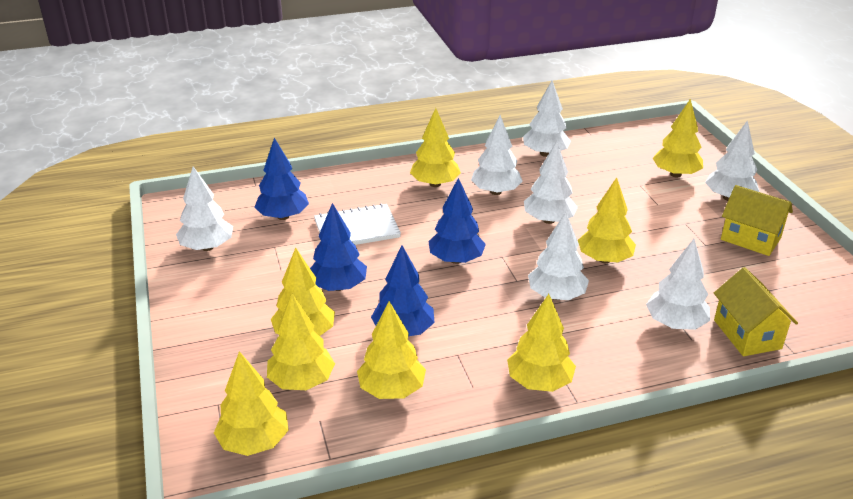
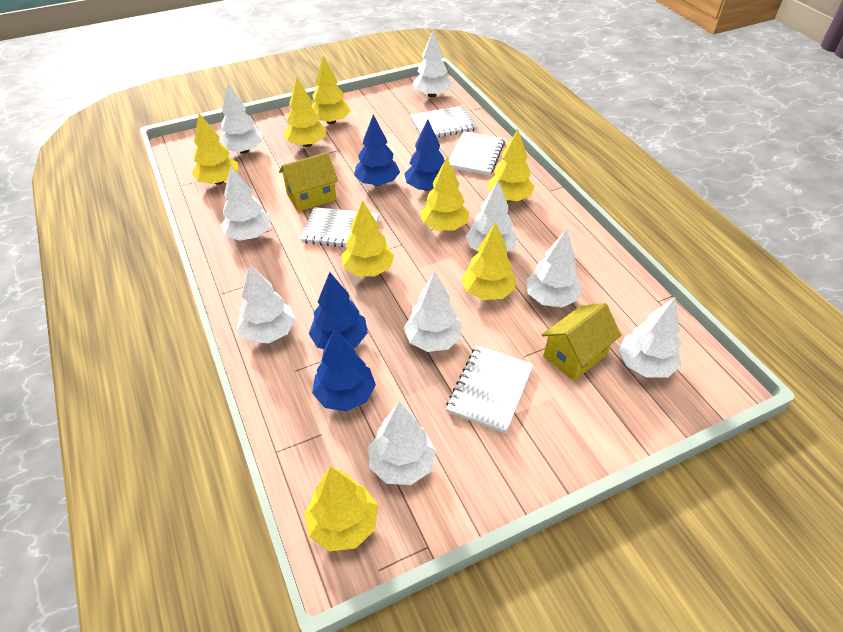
white notebook: [314,203,401,245] = 1 -> [301,207,379,247] [410,105,478,138] [446,345,534,434] [449,131,505,176] = 4
white tree: [176,166,233,251] [471,115,523,195] [523,80,571,157] [524,141,578,224] [528,212,589,300] [646,239,710,330] [705,120,759,201] = 7 -> [220,83,263,154] [220,166,271,241] [237,264,296,343] [368,401,436,485] [404,272,462,352] [413,31,452,97] [466,180,516,252] [526,229,581,308] [619,297,681,378] = 9

